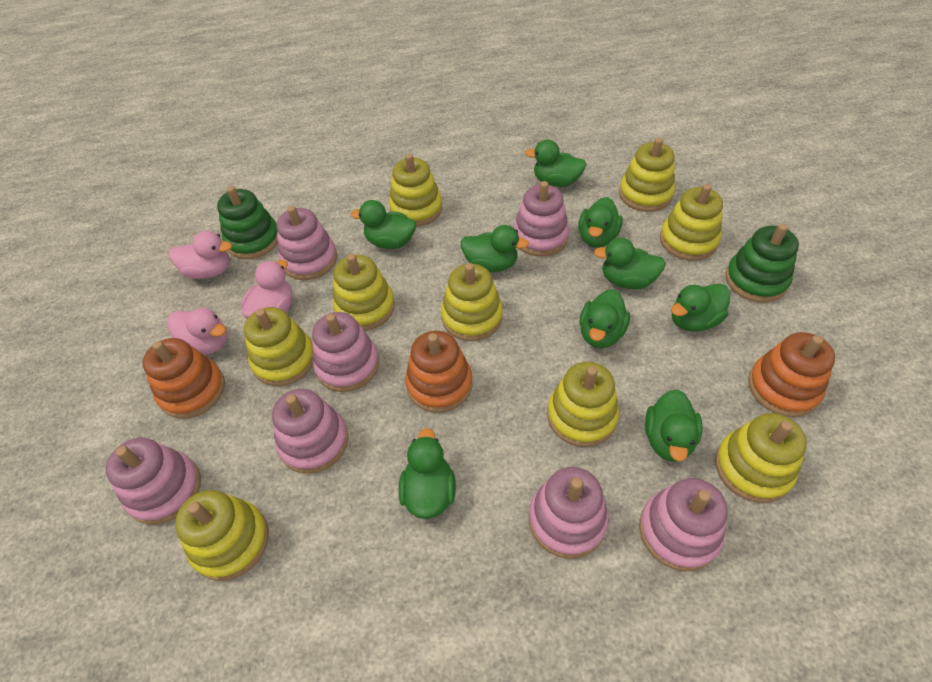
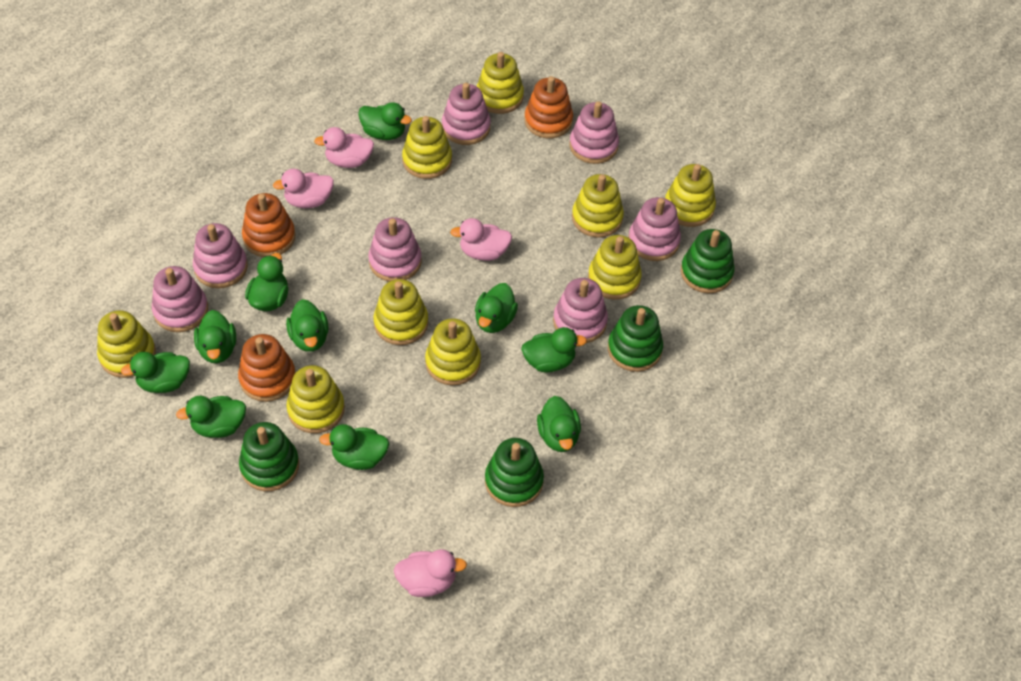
green duck: [351,200,416,249] [399,428,456,519] [461,225,529,272] [525,139,587,187] [578,197,623,248] [579,289,630,348] [594,238,666,289] [645,389,703,462] [671,284,730,332] = 9 -> [121,352,190,393] [176,396,246,438] [194,310,236,363] [245,253,289,311] [286,299,329,352] [319,424,389,470] [358,102,412,140] [475,283,518,333] [521,327,587,372] [537,396,581,452] = 10
green stacking toy: [217,186,278,259] [725,224,799,303] = 2 -> [239,422,299,491] [485,438,544,507] [608,305,663,372] [681,229,734,293] = 4
pink duck: [167,308,228,354] [169,231,232,279] [241,260,293,319] = 3 -> [273,169,334,208] [314,127,374,168] [394,549,467,597] [450,218,512,261] = 4

